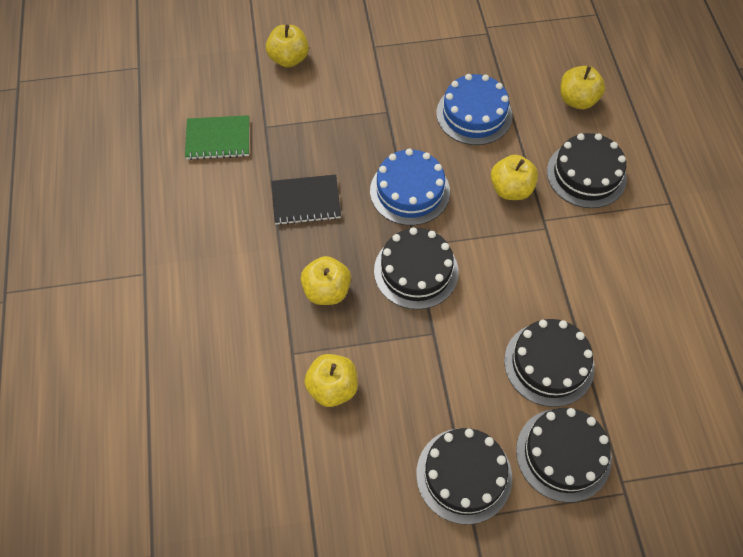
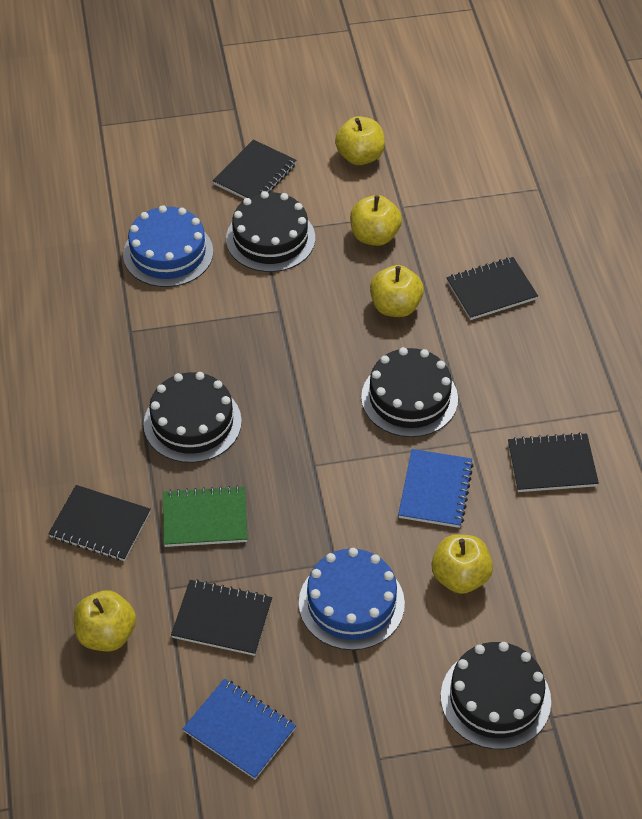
black cake: [374,227,459,310] [416,428,512,525] [504,319,595,407] [516,408,612,502] [547,133,627,208] = 5 -> [144,372,242,463] [226,191,315,272] [361,347,458,437] [441,642,551,749] = 4
black notebook: [271,175,341,225] = 1 -> [48,485,151,561] [171,579,272,656] [213,140,297,199] [447,257,538,320] [508,432,599,492] = 5
blue notebook: none = 0 -> [183,679,296,779] [398,449,473,528] = 2

